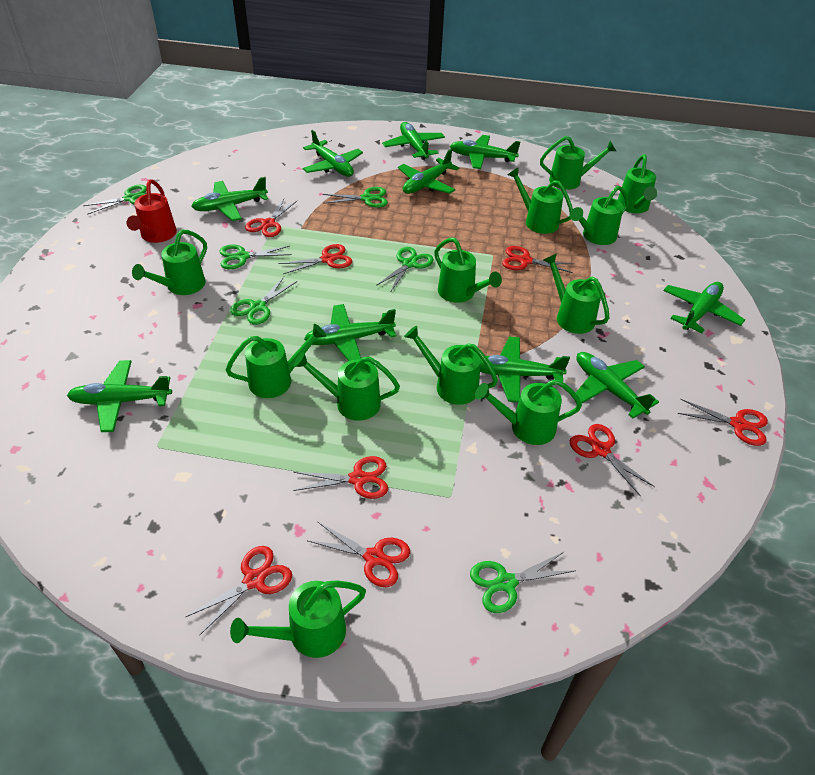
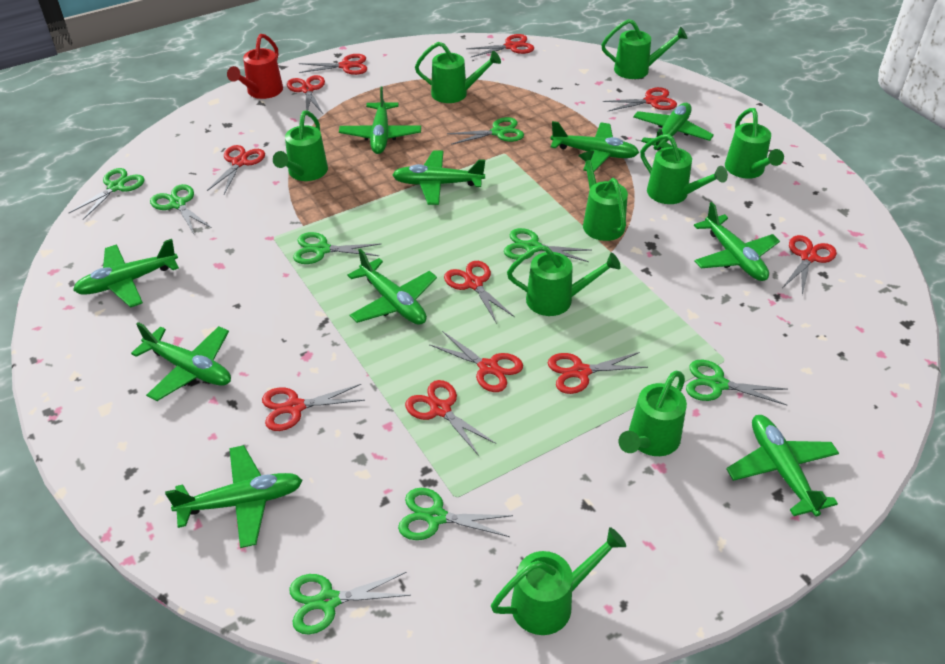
green scissors: [83,185,147,215] [219,244,292,269] [230,277,297,325] [323,187,388,208] [376,247,434,291] [470,552,576,613] = 6 -> [69,168,145,220] [150,184,212,234] [289,572,411,634] [293,232,381,264] [398,488,513,540] [447,117,524,145] [504,228,591,262] [686,360,788,405] = 8
green watering can: [132,230,207,295] [226,324,326,398] [230,580,366,658] [293,352,400,421] [404,326,498,405] [434,238,502,303] [475,380,582,445] [507,167,573,234] [540,136,616,190] [543,253,610,334] [570,186,629,245] [617,154,657,213] = 12 -> [273,111,328,181] [415,42,501,103] [491,527,626,635] [507,245,621,316] [578,151,628,241] [601,19,688,79] [618,371,687,456] [640,134,728,204] [725,108,784,179] = 9
red scissors: [185,546,292,636] [245,199,297,237] [278,244,352,274] [293,456,388,499] [307,522,410,587] [502,246,573,273] [570,424,655,496] [678,399,768,446] = 8 -> [207,145,265,194] [262,384,365,431] [287,75,325,114] [299,54,367,75] [405,380,496,456] [429,331,523,392] [444,261,515,324] [466,34,534,57] [548,352,648,394] [603,87,677,111] [783,235,837,295] = 11

